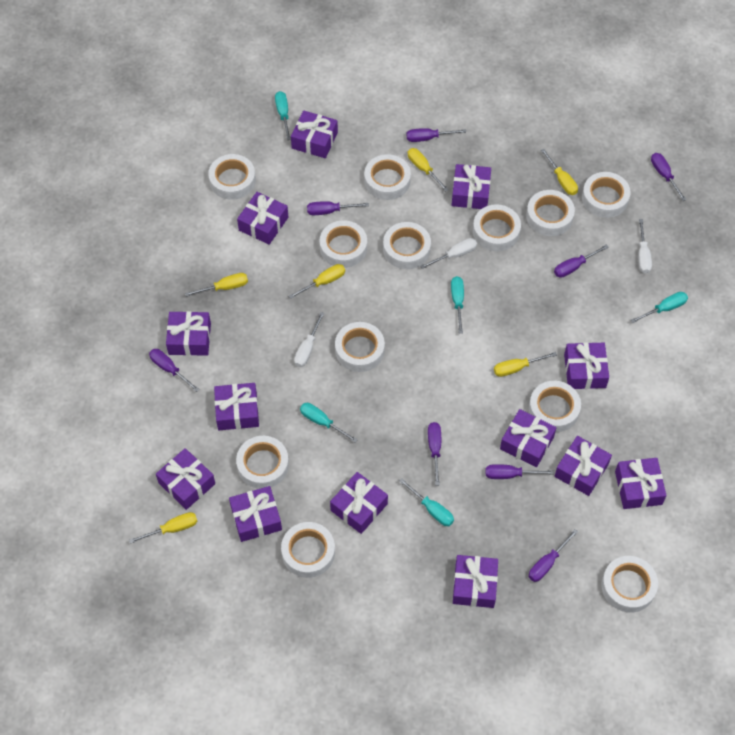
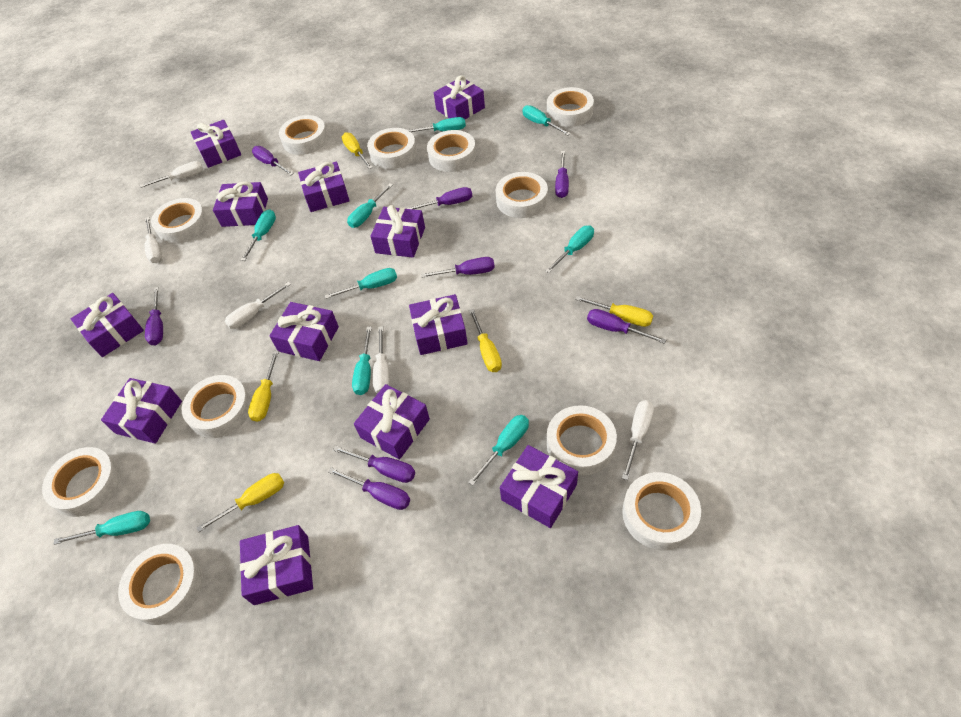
purple gift: [156,448,215,510] [166,311,211,356] [214,383,259,430] [229,486,282,542] [237,192,288,245] [291,110,338,158] [330,472,388,534] [452,164,491,209] [453,555,498,608] [500,409,556,467] [555,436,612,496] [564,342,609,389] [615,458,667,509] = 13 -> [71,293,144,357] [101,378,182,444] [191,120,241,168] [213,181,268,227] [240,525,313,605] [269,302,339,361] [298,162,350,212] [354,384,430,460] [370,205,425,258] [409,294,468,355] [434,75,485,119] [500,445,578,528] = 12
turquoise screwdriver: [275,91,291,140] [300,403,358,443] [399,478,454,526] [451,276,464,334] [631,292,688,323] = 5 -> [54,511,150,545] [241,209,276,261] [324,268,397,299] [347,183,393,228] [352,327,372,395] [408,117,466,132] [468,415,529,486] [522,105,571,135] [545,226,594,273] = 9
white screwdriver: [294,312,325,367] [420,238,477,269] [638,219,652,274] = 3 -> [140,161,203,188] [145,217,162,263] [225,282,291,329] [373,326,390,394] [622,400,654,480] = 5
white tape: [208,154,256,200] [236,436,289,489] [281,522,335,578] [320,220,367,268] [335,322,385,372] [364,154,411,200] [383,222,431,269] [473,204,521,251] [526,190,575,236] [529,381,581,432] [582,172,631,218] [601,556,658,612] = 12 -> [42,447,121,517] [118,544,203,625] [151,198,208,244] [182,375,251,438] [279,115,328,155] [367,128,417,169] [427,130,476,172] [496,172,548,218] [547,87,594,127] [547,405,617,476] [622,472,701,550] = 11
yellow screwdriver: [129,512,198,544] [185,273,248,297] [289,264,345,299] [408,148,449,191] [494,352,557,377] [541,149,578,195] = 6 -> [197,473,284,532] [248,351,279,422] [342,132,373,169] [469,309,502,372] [575,296,653,327] = 5

